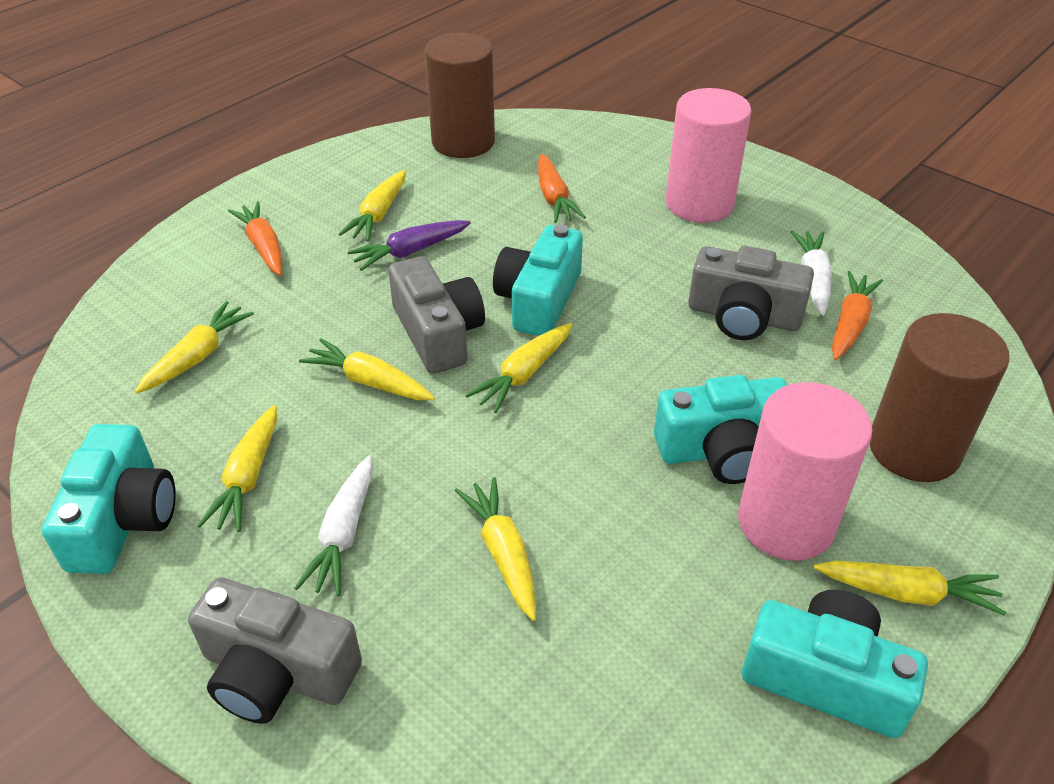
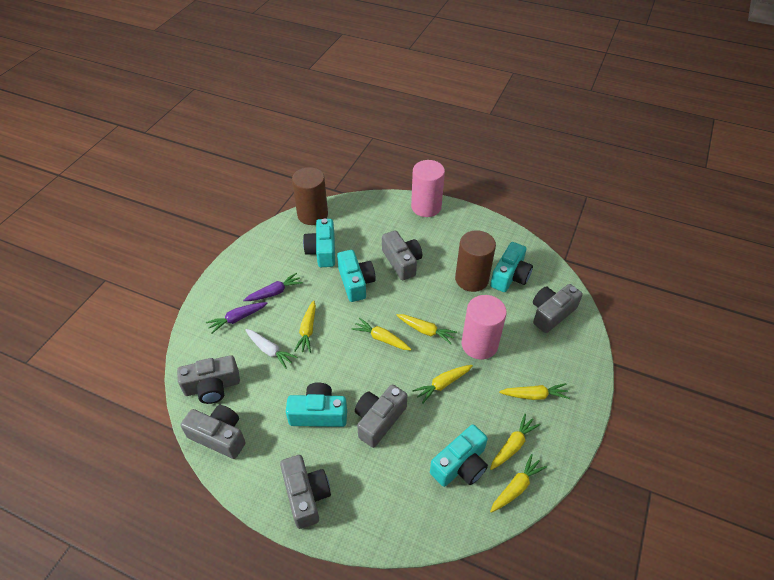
grey camera: [188,577,362,724] [388,256,485,374] [688,246,814,340] = 3 -> [177,355,240,404] [181,405,245,459] [280,455,331,529] [355,384,407,448] [382,230,422,280] [533,284,583,333] = 6
orange carrot: [228,201,282,276] [538,154,586,223] [832,271,883,360] = 3 -> none = 0
purple carrot: [347,220,471,271] = 1 -> [206,302,268,334] [243,273,303,301] = 2
turquoise camera: [41,424,176,574] [493,224,583,336] [654,375,787,484] [742,590,928,738] = 4 -> [286,382,347,427] [303,218,335,267] [337,250,376,302] [430,424,488,487] [490,242,533,292] = 5
white carrot: [294,455,373,596] [791,230,832,316] = 2 -> [245,329,297,369] = 1

